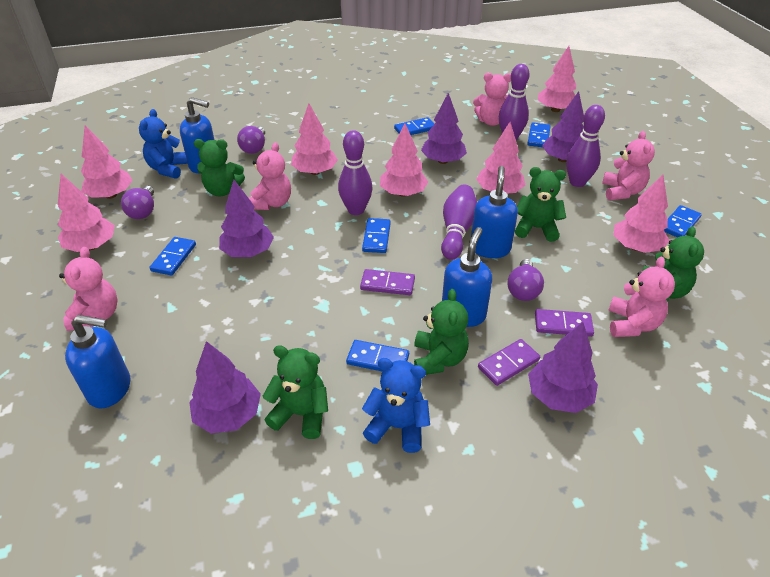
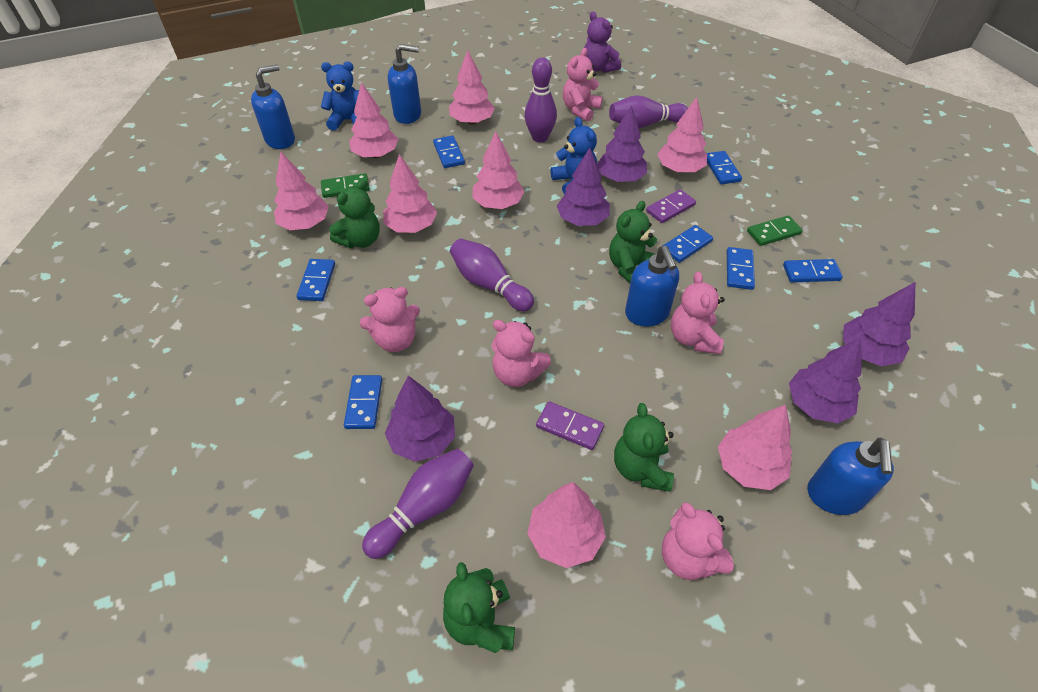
blue domino: [150,237,196,275] [346,340,409,372] [362,218,391,253] [394,117,434,135] [527,122,551,147] [664,205,702,237] = 6 -> [297,259,335,301] [344,375,382,429] [433,136,465,168] [663,225,713,263] [706,151,742,184] [727,247,755,290] [783,259,843,282] = 7
green domino: none = 0 -> [321,173,370,198] [747,215,803,246] = 2
green teddy bear: [194,139,245,196] [262,345,328,439] [414,289,469,375] [515,167,566,242] [642,226,704,302] = 5 -> [329,179,380,248] [443,562,515,653] [609,201,657,283] [614,403,674,492] = 4
pink tree: [58,174,115,252] [81,125,133,199] [291,104,338,175] [380,124,428,197] [476,122,525,194] [538,46,576,112] [614,175,670,253] = 7 -> [274,152,329,230] [349,82,398,158] [383,154,437,233] [449,50,495,125] [472,132,525,209] [527,482,606,568] [657,97,707,173] [718,404,792,490] = 8
purple domino: [360,269,415,295] [478,339,540,386] [535,309,594,337] = 3 -> [536,401,604,450] [646,189,696,223] = 2
purple light bulb: [121,186,154,219] [237,126,265,154] [508,259,544,301] = 3 -> none = 0
purple teddy bear: none = 0 -> [584,11,621,73] = 1

